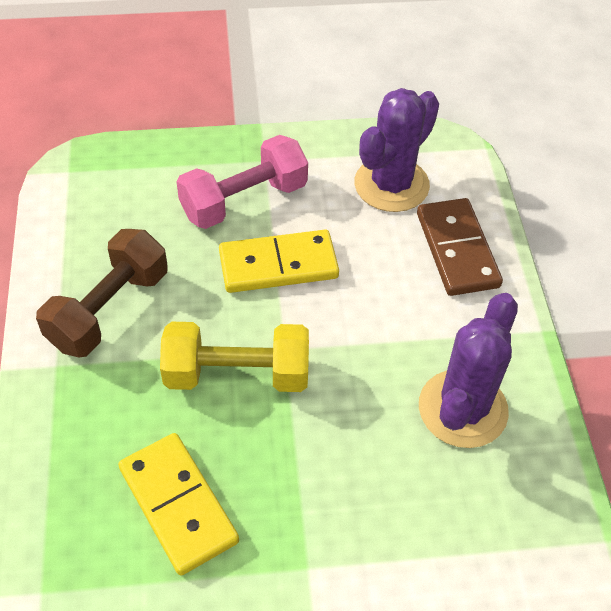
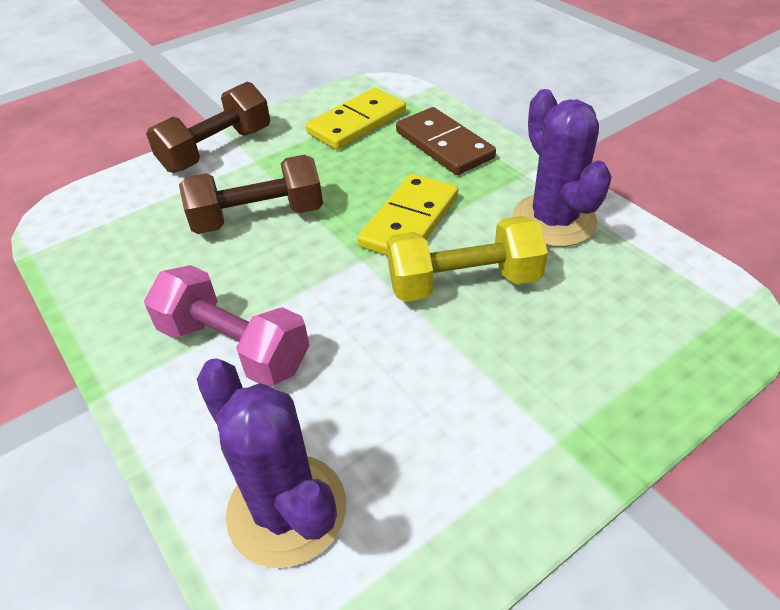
brown dumbbell: [36,229,168,358] = 1 -> [146,81,270,173] [179,155,323,234] = 2

